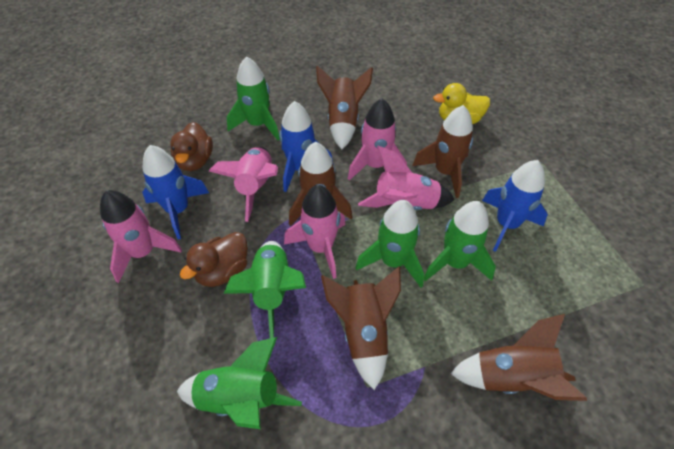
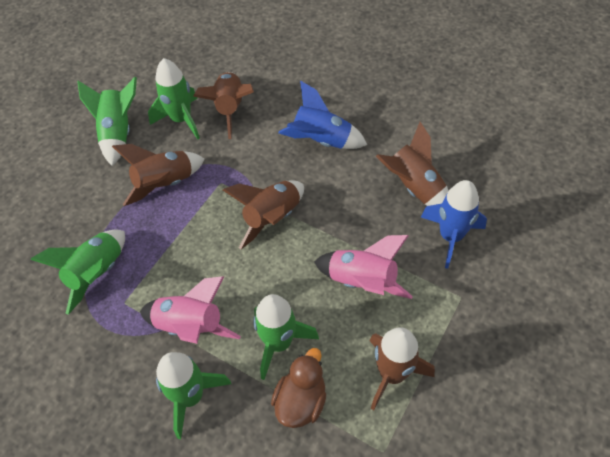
blue rocket: [142,145,209,240] [279,101,333,192] [482,160,548,252] = 3 -> [278,81,367,149] [421,180,487,269] = 2
brown duck: [170,122,213,171] [180,232,248,287] = 2 -> [271,348,326,428] = 1
pink rocket: [100,190,182,283] [209,147,278,222] [284,185,346,279] [348,98,407,181] [358,145,455,210] = 5 -> [140,276,241,344] [314,235,413,299] = 2
yellow duck: [433,83,490,124] = 1 -> none = 0

